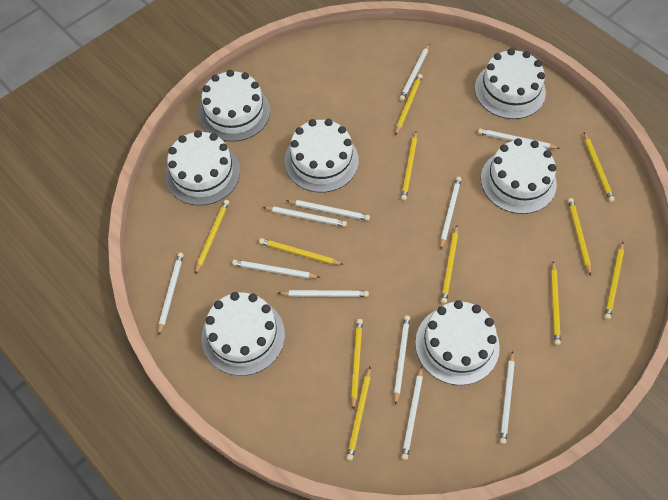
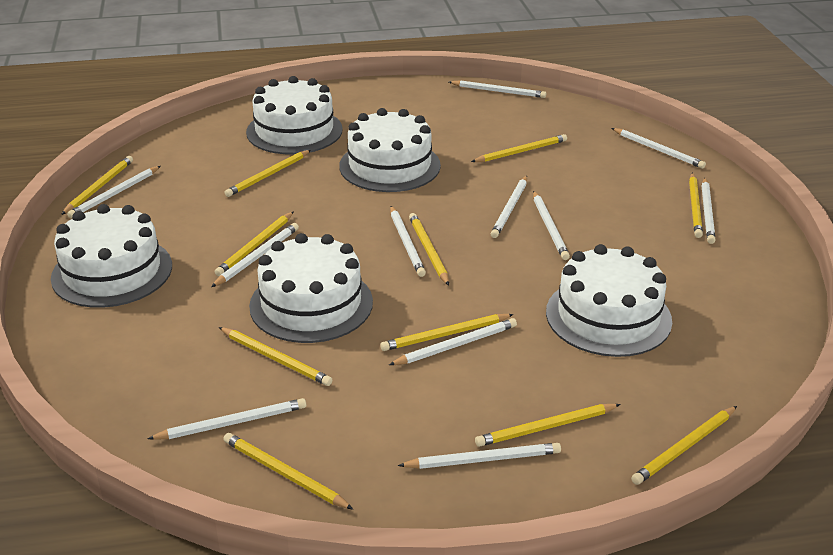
white cake: [165,130,240,206] [198,70,270,142] [201,292,285,376] [285,119,359,193] [415,300,500,385] [475,48,546,119] [481,138,557,214] = 7 -> [51,204,172,308] [246,76,343,154] [249,233,373,343] [339,108,441,192] [546,244,672,357] = 5

